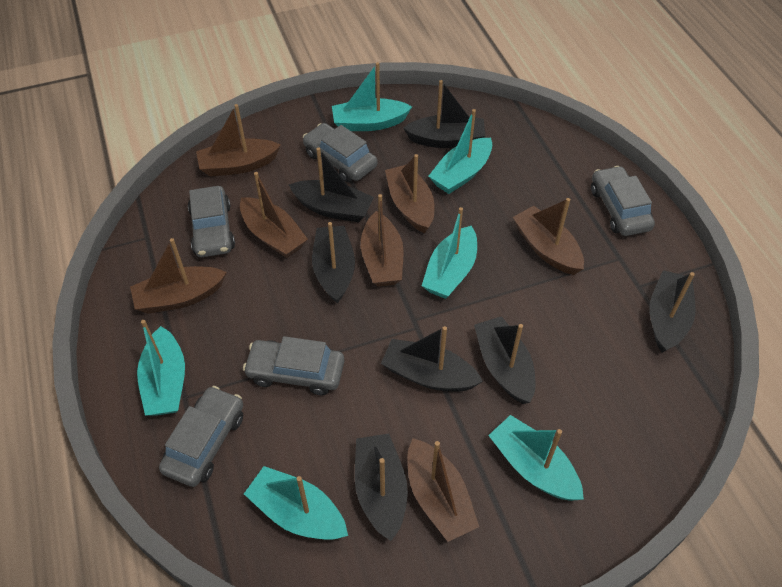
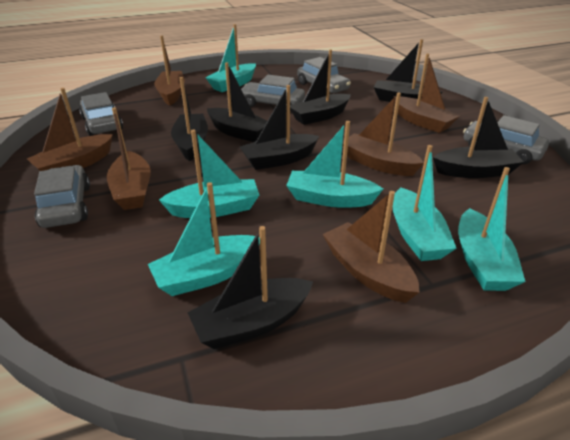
brown boat: [130,238,227,314] [196,104,281,177] [240,172,308,258] [361,194,404,286] [385,154,434,234] [407,438,479,542] [513,198,584,275] = 7 -> [27,88,113,171] [107,108,151,210] [154,36,185,106] [323,191,420,303] [342,93,424,176] [394,54,459,133] = 6

